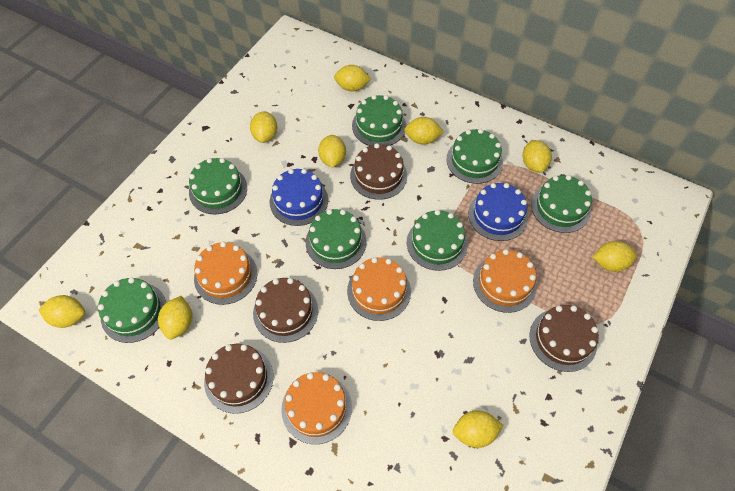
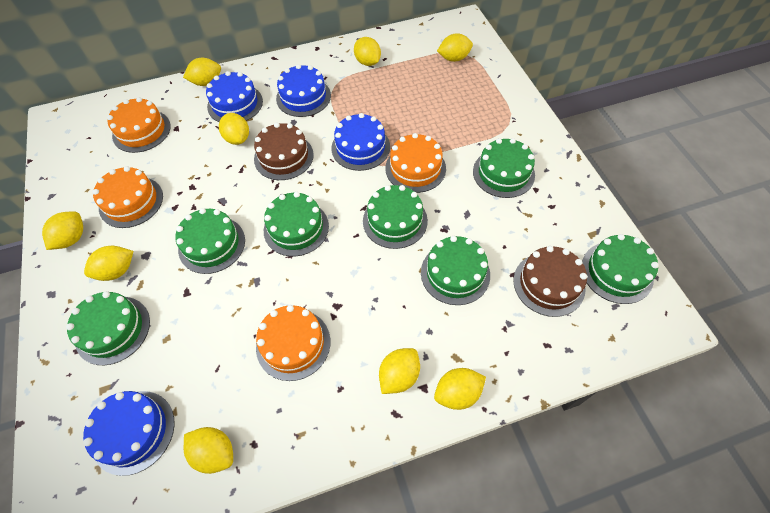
blue cake: [270,169,328,226] [468,183,528,241] = 2 -> [83,391,175,476] [206,71,263,122] [276,64,331,117] [331,113,390,171] = 4
brown cake: [204,343,274,414] [253,278,318,343] [350,143,407,200] [530,305,599,372] = 4 -> [254,123,314,180] [514,246,587,317] = 2

